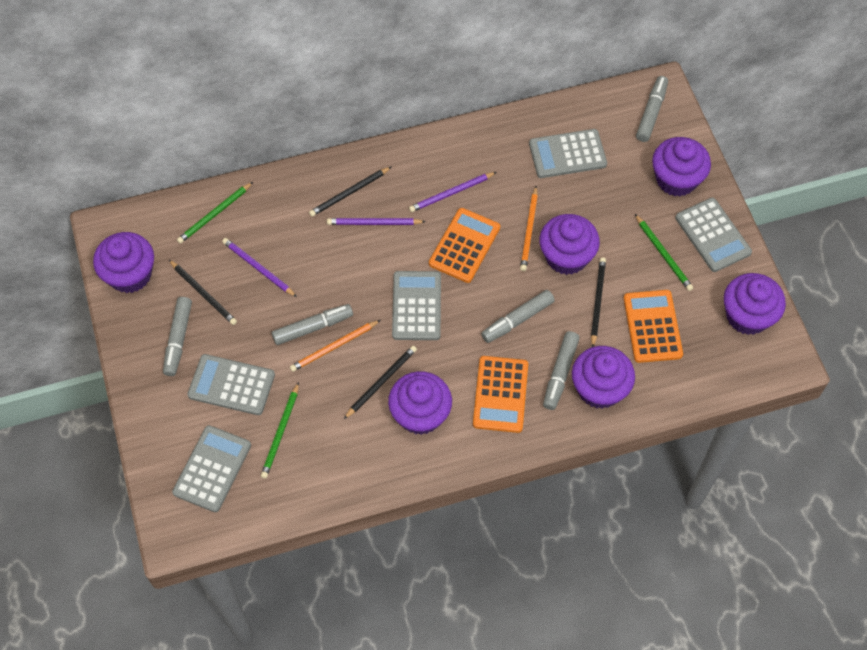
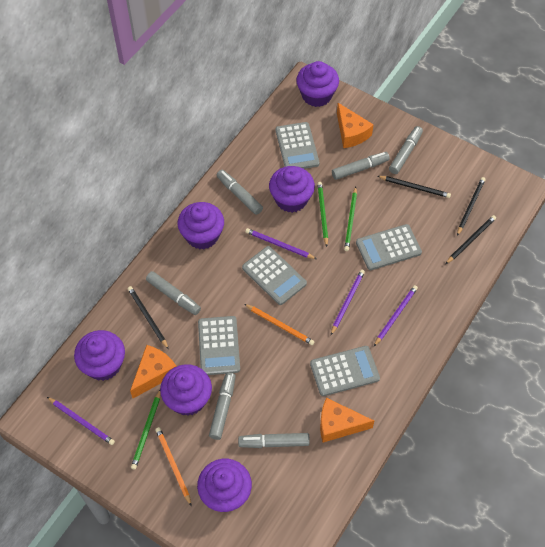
grey marker: [163,297,192,376] [272,304,353,345] [481,290,555,343] [543,331,580,410] [636,76,668,142] = 5 -> [146,271,201,315] [209,372,236,440] [217,170,263,215] [238,433,310,448] [332,152,390,180] [389,126,423,174] = 6
orange calculator: [429,208,500,283] [473,356,528,433] [624,290,683,363] = 3 -> none = 0
orange cheese: none = 0 -> [130,345,177,398] [320,398,374,442] [337,103,374,148] = 3
purple pencil: [222,238,297,297] [327,218,426,225] [409,172,496,212] = 3 -> [47,397,115,445] [245,228,317,259] [331,269,365,335] [374,285,418,346] = 4

